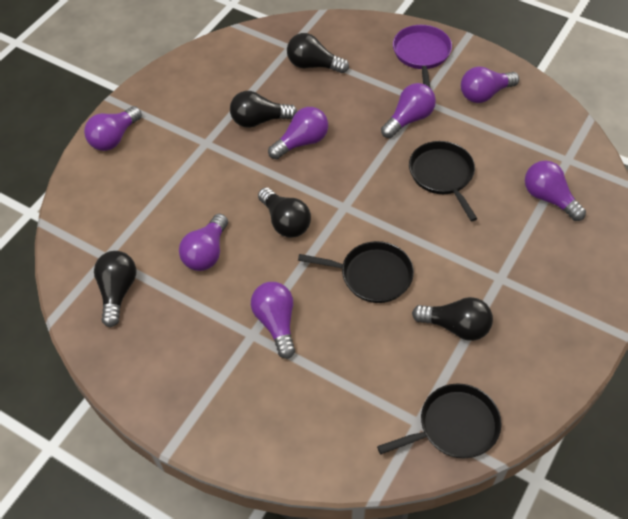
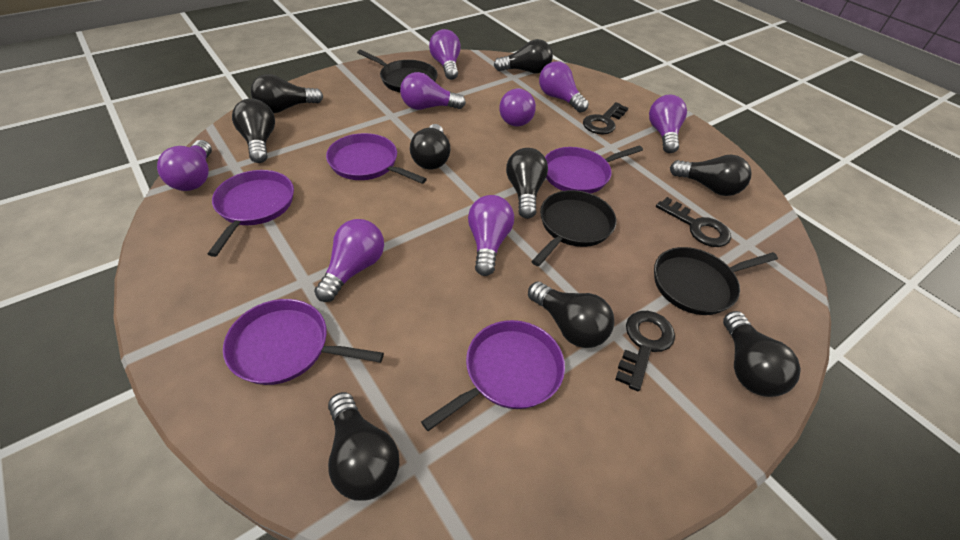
black key: none = 0 -> [583,102,628,134] [615,311,675,392] [656,197,731,247] = 3
black light bulb: [94,251,136,327] [230,91,297,128] [258,187,311,238] [287,33,349,73] [412,297,493,341] = 5 -> [232,98,275,163] [251,74,323,113] [328,392,399,501] [410,124,451,170] [494,39,553,74] [506,148,548,219] [528,282,614,348] [670,155,752,196] [723,311,801,397] = 9
purple light bulb: [84,106,142,151] [179,214,228,271] [251,282,295,359] [268,107,328,160] [381,83,436,138] [461,66,519,103] [525,161,586,221] = 7 -> [157,140,212,191] [314,219,384,302] [400,72,466,110] [429,29,461,80] [468,195,514,276] [500,88,536,126] [539,61,589,113] [649,95,687,153] = 8
purple pan: [393,25,452,87] = 1 -> [208,170,294,257] [223,299,384,385] [326,133,427,184] [421,320,565,431] [545,146,643,194] = 5

